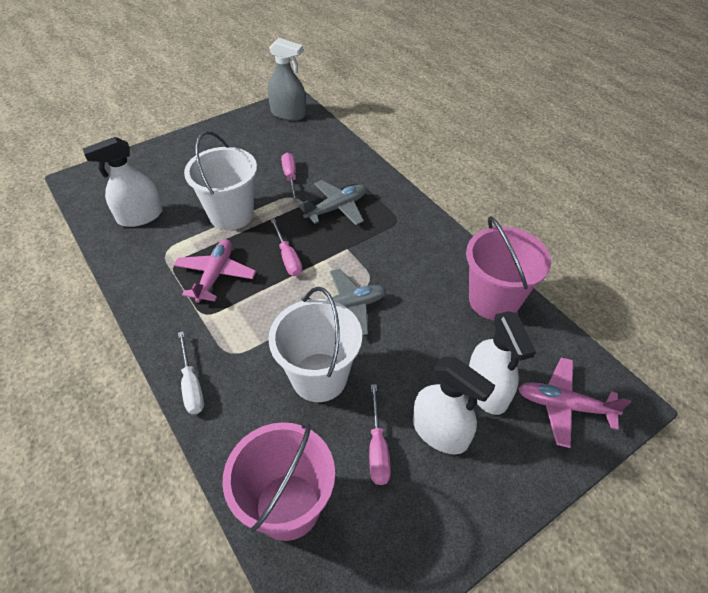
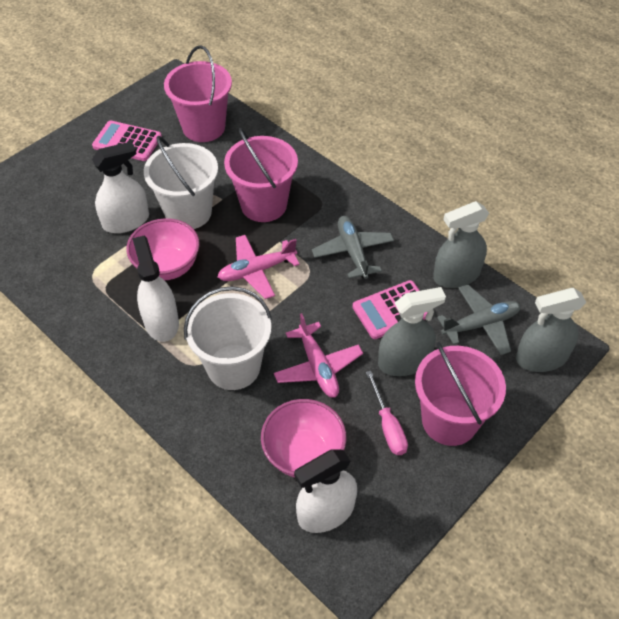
grey spray bottle: [268,38,306,121] = 1 -> [378,287,446,376] [433,201,489,288] [516,288,586,372] = 3
pink bowl: none = 0 -> [126,218,200,280] [261,399,346,477] = 2
pink bucket: [222,422,335,541] [466,216,551,320] = 2 -> [164,45,232,142] [224,128,298,222] [415,342,506,446] = 3
pink calculator: none = 0 -> [92,120,162,161] [352,280,427,339] = 2
pink screwdriver: [270,218,302,276] [281,153,298,202] [369,384,391,485] = 3 -> [366,371,408,455] = 1
white screwdriver: [178,331,204,414] = 1 -> none = 0

